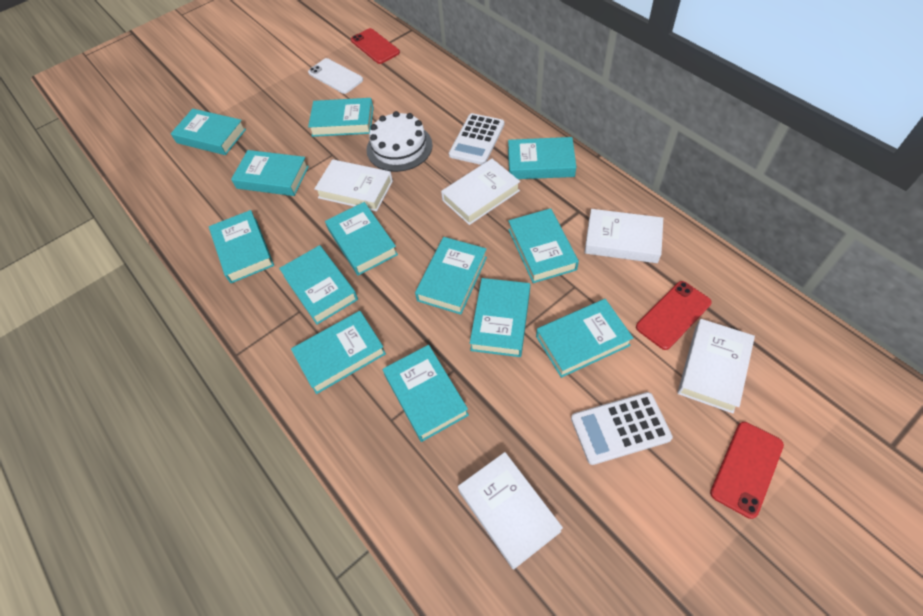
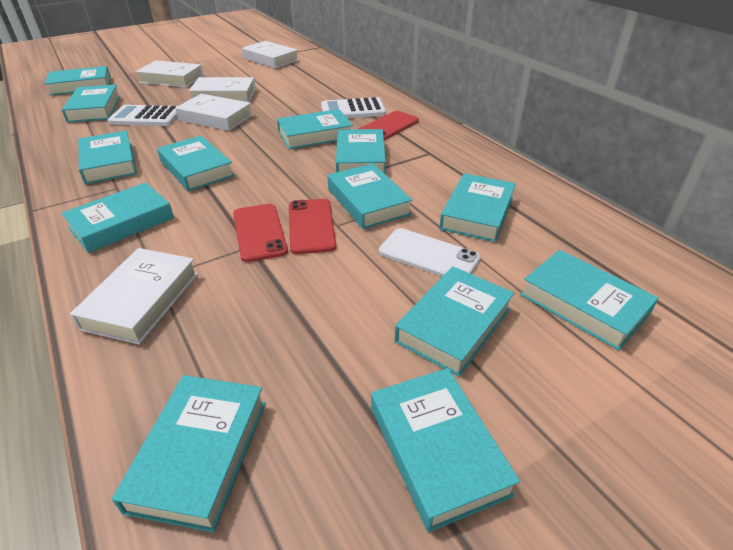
white cake: [366,111,433,172] = 1 -> none = 0

